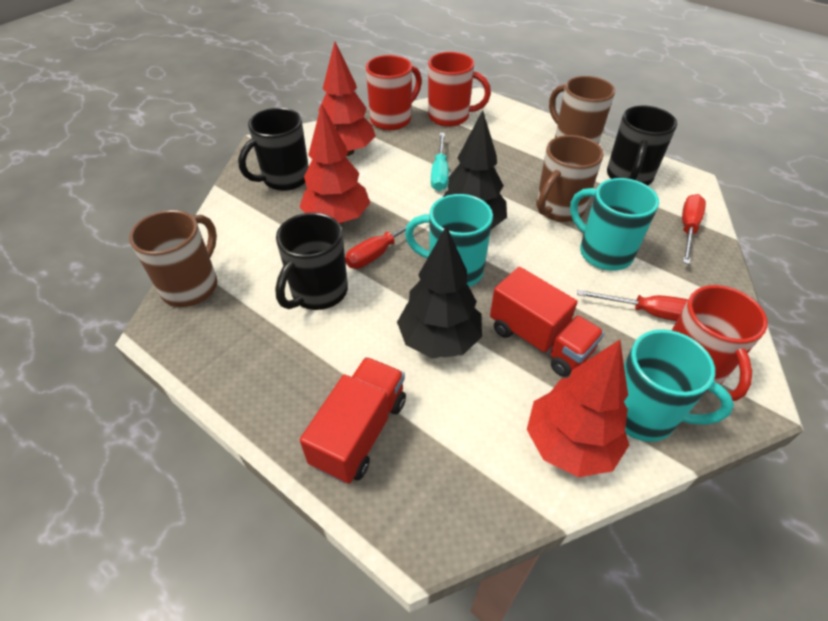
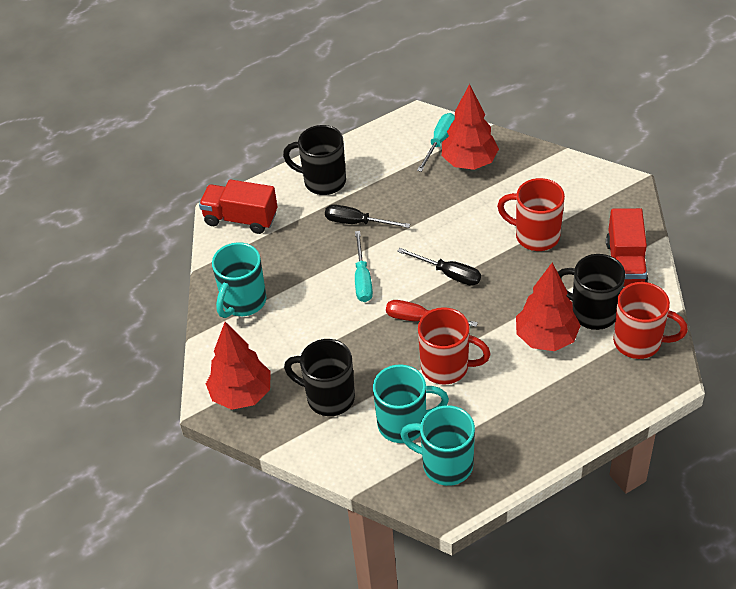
black screwdriver: none = 0 -> [325,204,410,228] [397,248,481,286] = 2
black tree: [397,226,482,359] [443,110,507,229] = 2 -> none = 0
brown mug: [129,210,217,307] [536,135,604,222] [549,76,615,144] = 3 -> none = 0
red screwdriver: [345,213,429,269] [577,290,688,321] [682,194,706,264] = 3 -> [386,300,478,327] = 1
turquoise screwdriver: [431,133,449,191] = 1 -> [355,231,373,302] [417,113,455,172] = 2

